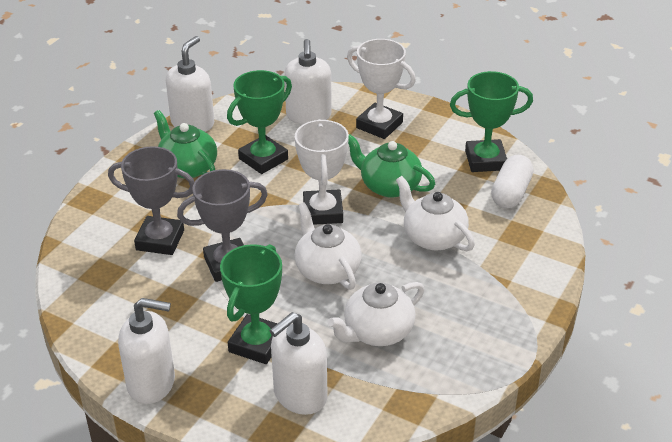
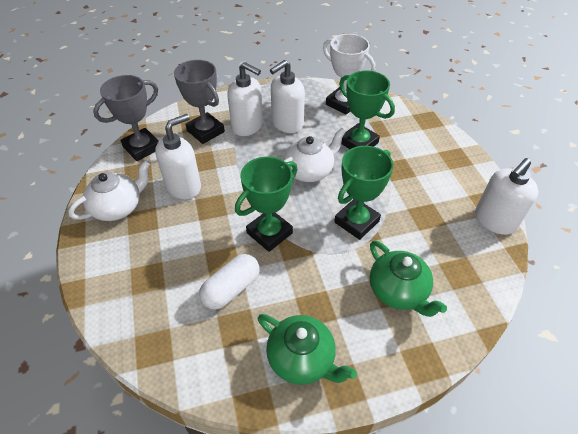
white teapot: [294,203,362,290] [328,282,424,346] [396,176,475,251] = 3 -> [68,160,151,221] [284,128,346,182] = 2
white trophy: [295,119,349,225] [347,39,416,139] = 2 -> [323,34,375,115] = 1

